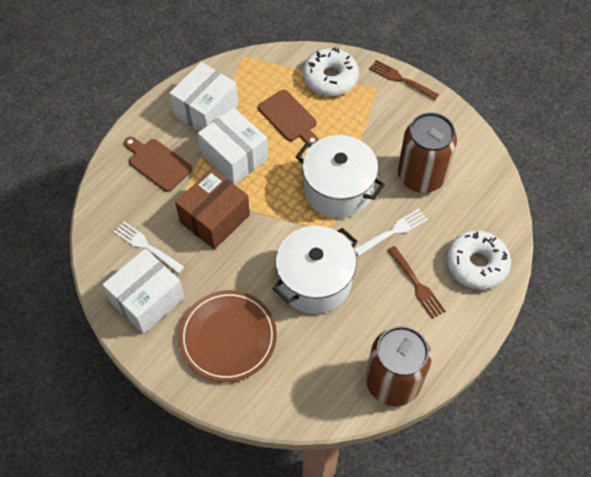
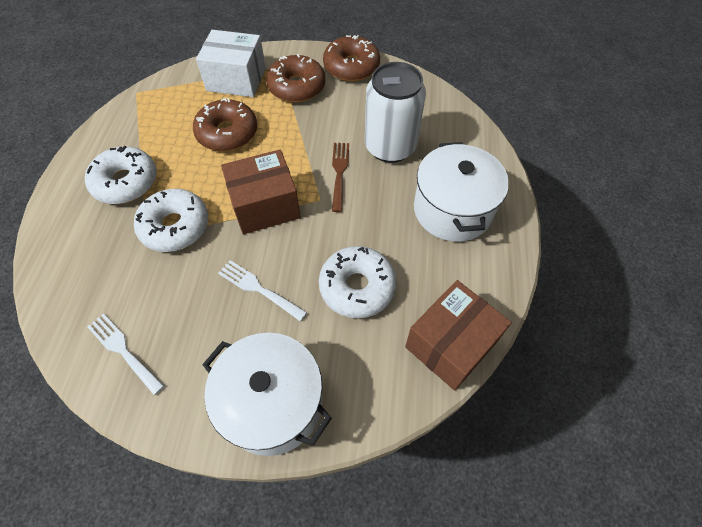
brown box: [175,168,250,249] = 1 -> [221,149,301,234] [405,280,512,391] = 2
brown can: [366,326,432,406] [398,112,457,193] = 2 -> none = 0
brown cutting board: [124,137,192,192] [258,90,319,145] = 2 -> none = 0
brown donut: none = 0 -> [193,98,257,151] [266,54,325,102] [323,35,380,81] = 3
brown fork: [369,60,439,100] [388,246,445,319] = 2 -> [332,143,349,212] = 1
brown plate: [179,290,277,382] = 1 -> none = 0
white box: [102,248,184,334] [169,62,239,131] [198,107,268,185] = 3 -> [196,30,266,97] = 1
white can: none = 0 -> [365,62,426,163] = 1
white donut: [303,48,359,96] [446,230,511,290] = 2 -> [85,146,157,204] [134,188,208,252] [319,246,397,318] = 3

